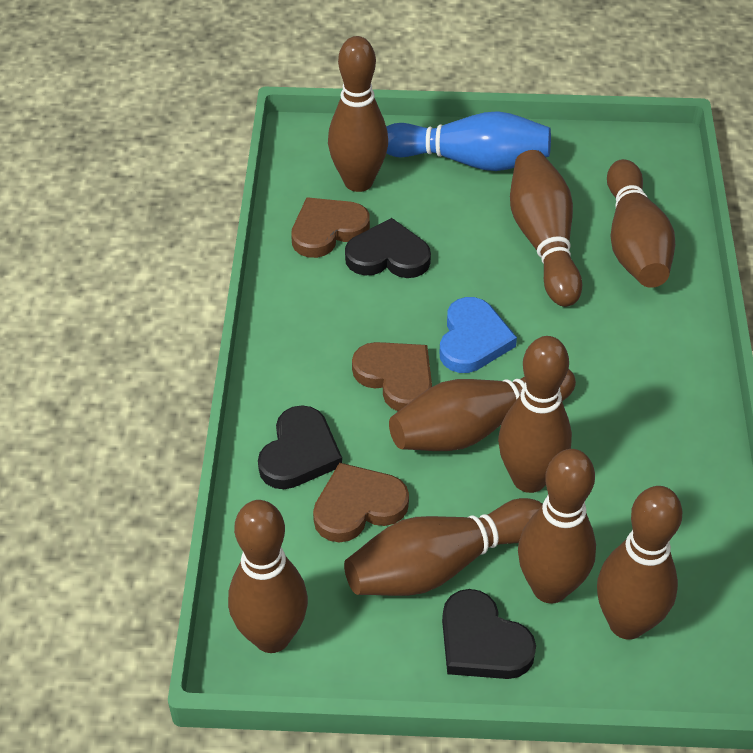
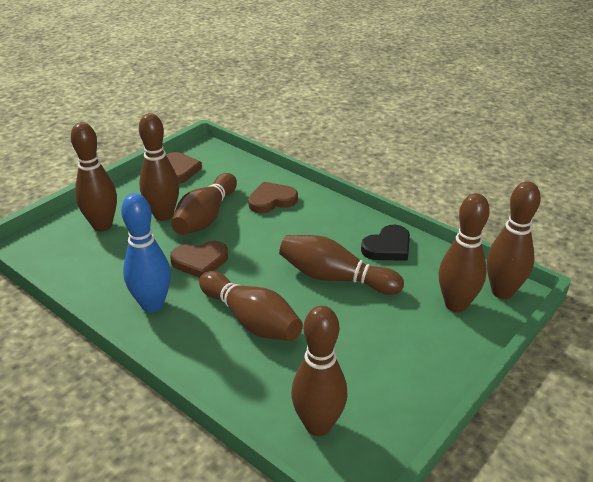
black heart: [258,405,342,489] [345,218,431,278] [442,589,536,679] = 3 -> [361,225,410,261] = 1
blue heart: [439,297,517,373] = 1 -> none = 0
brown bowling pin: [228,500,308,653] [328,36,388,192] [344,498,543,596] [389,369,576,451] [498,336,572,493] [510,150,582,307] [518,449,596,604] [597,486,682,640] [607,159,675,288] = 9 -> [71,122,117,231] [139,113,179,221] [171,173,237,235] [199,271,303,341] [279,235,404,295] [291,306,348,436] [439,193,490,313] [487,181,541,299] = 8

